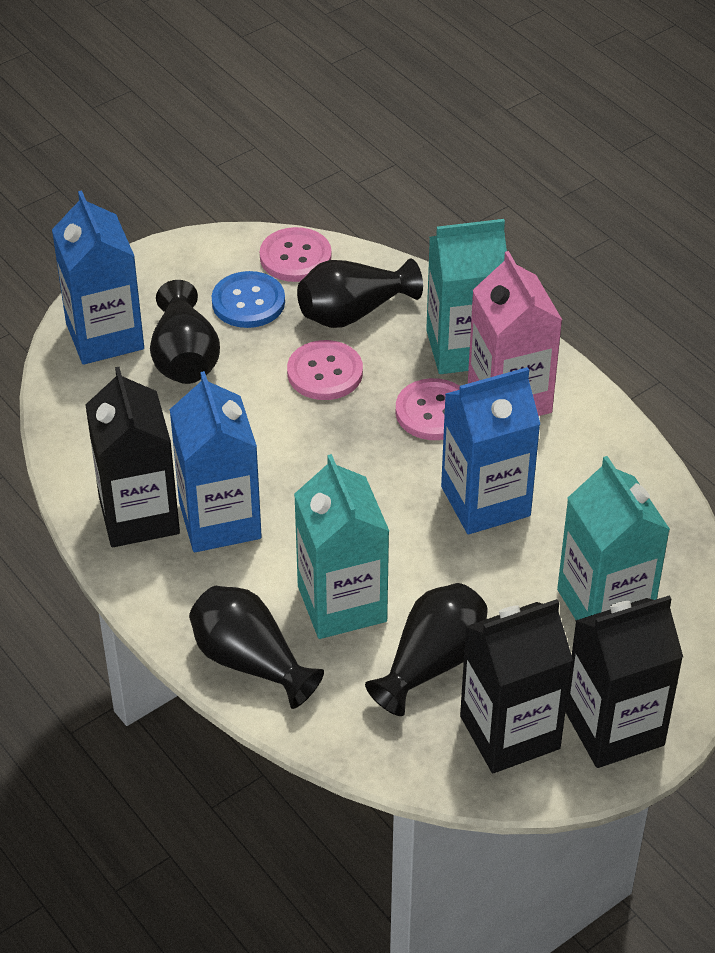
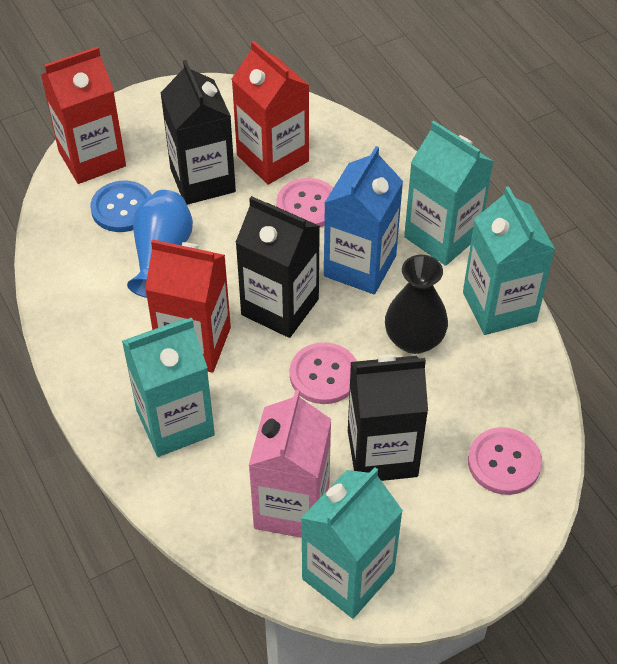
black vase: [150,280,220,384] [189,586,324,709] [297,259,423,328] [365,583,488,716] = 4 -> [385,255,448,354] = 1
blue carton: [52,191,144,365] [169,371,262,552] [441,367,540,534] = 3 -> [324,146,403,294] = 1
blue vase: none = 0 -> [127,190,193,298] = 1
red carton: none = 0 -> [41,46,126,184] [145,239,231,373] [232,41,309,185] = 3
turquoise carton: [294,454,389,639] [426,219,507,374] [557,456,670,620] = 3 -> [122,318,215,457] [301,467,403,619] [404,121,494,266] [463,186,555,335] = 4

